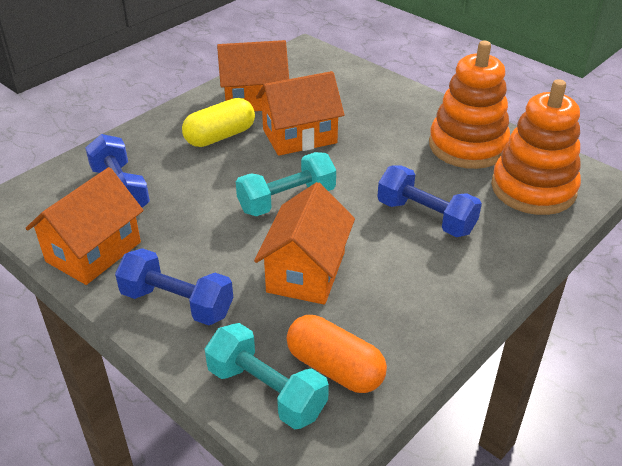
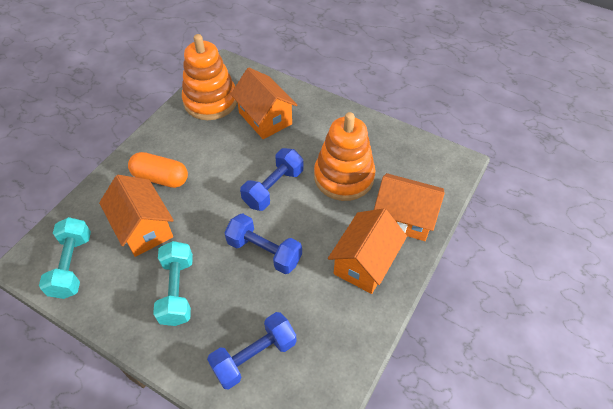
yellow capsule: [182,98,255,147] = 1 -> none = 0

